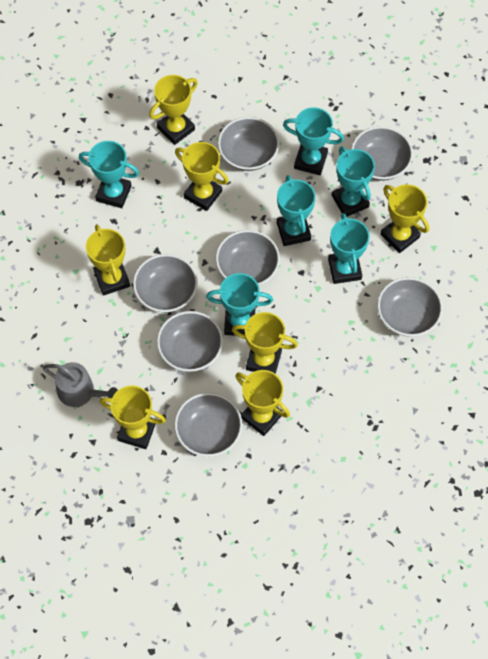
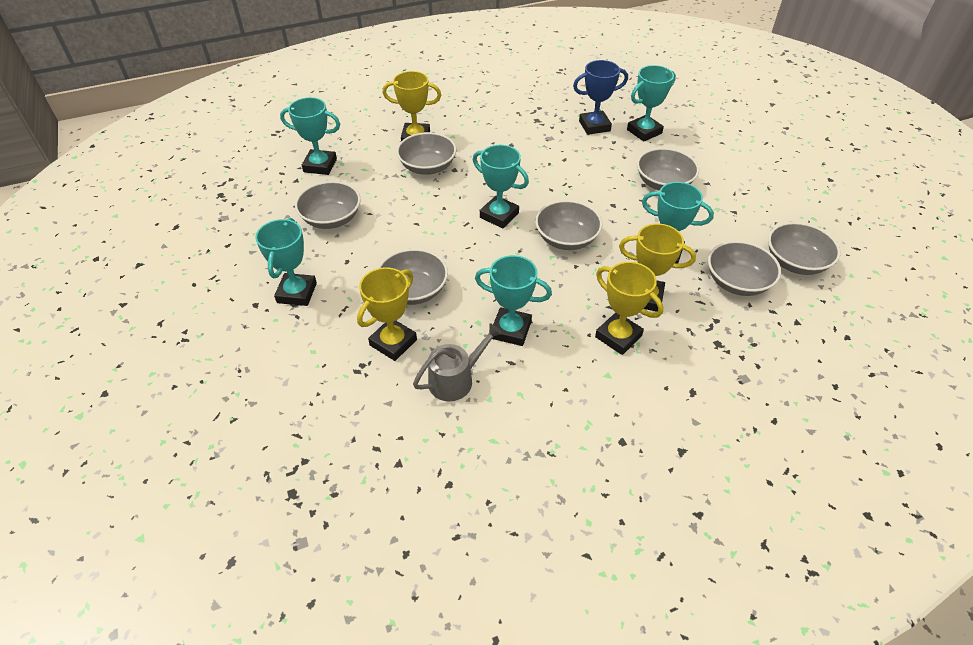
blue trophy: none = 0 -> [573,60,628,135] = 1
yellow trophy: [86,224,130,296] [100,386,166,449] [149,75,198,145] [175,142,229,211] [232,312,298,374] [235,370,290,436] [380,184,429,253] = 7 -> [357,267,417,361] [383,71,441,141] [595,262,663,355] [619,223,696,312] = 4

